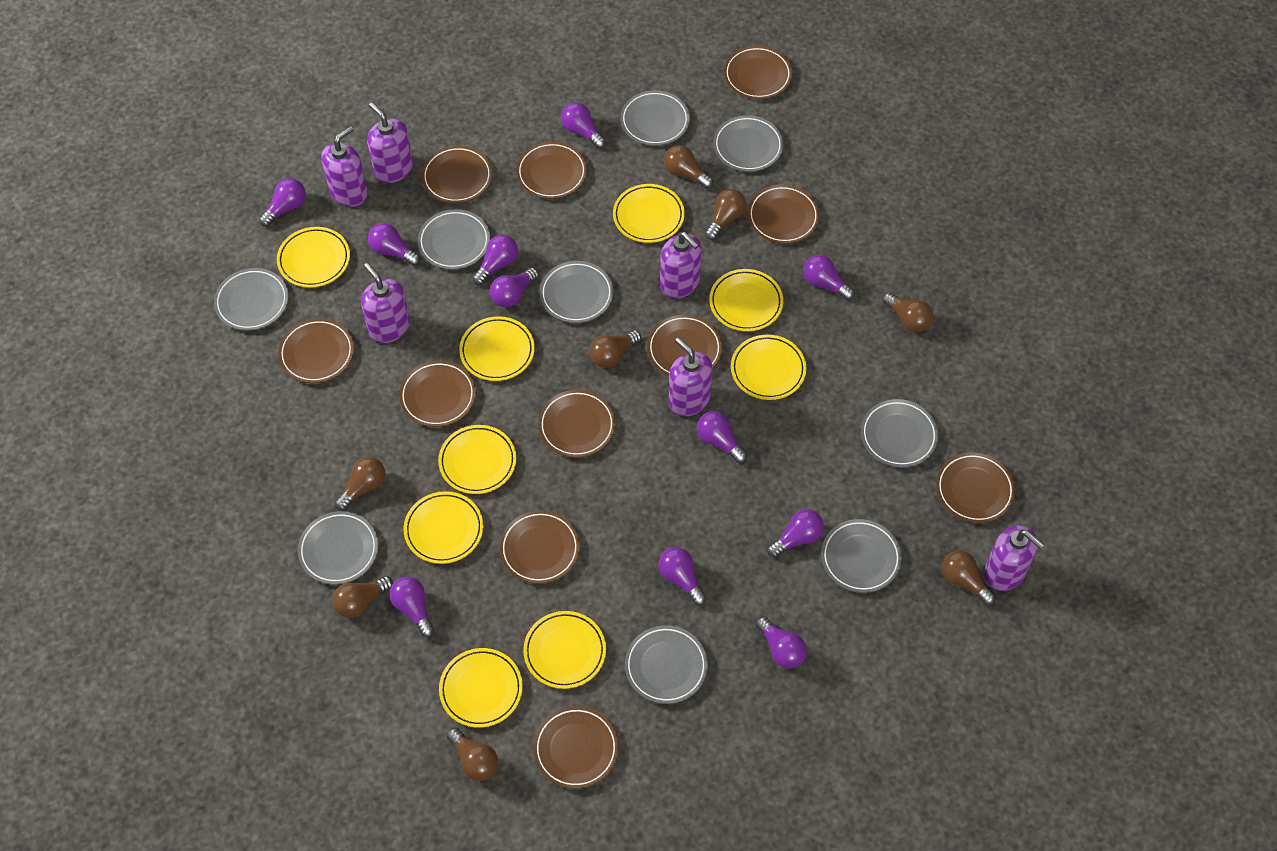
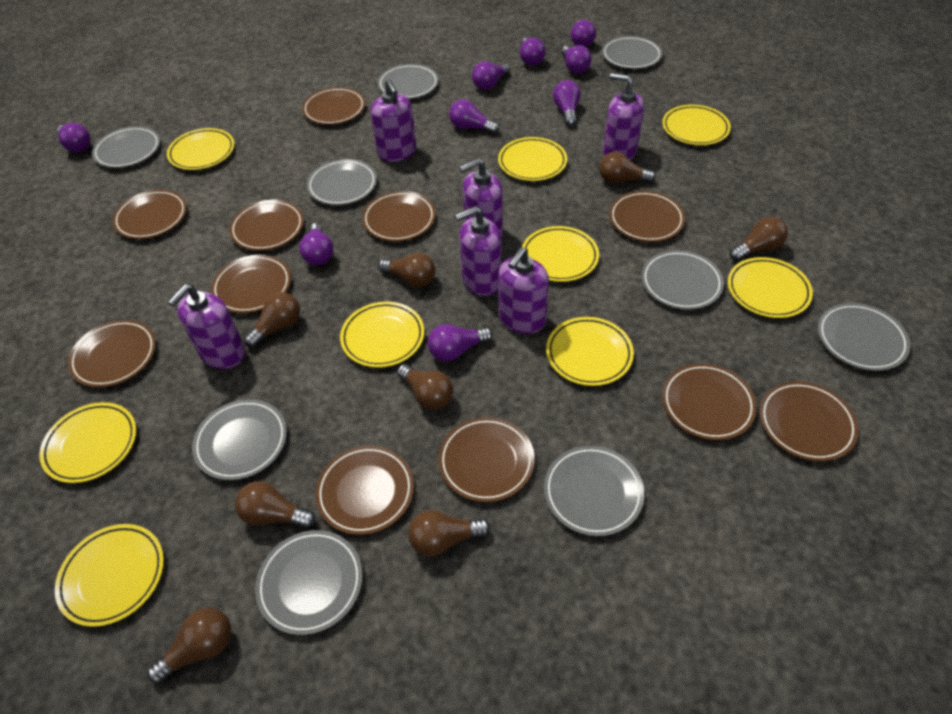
purple light bulb: [259,178,306,227] [368,223,420,266] [389,577,434,637] [473,235,518,285] [490,268,539,307] [561,102,606,149] [659,547,707,605] [697,411,747,463] [756,616,807,668] [767,509,824,558] [803,255,855,300] = 11 -> [57,123,91,152] [299,223,333,265] [428,324,493,362] [449,99,499,134] [472,61,511,90] [520,37,546,66] [553,80,581,126] [561,45,592,74] [571,20,596,47] = 9

